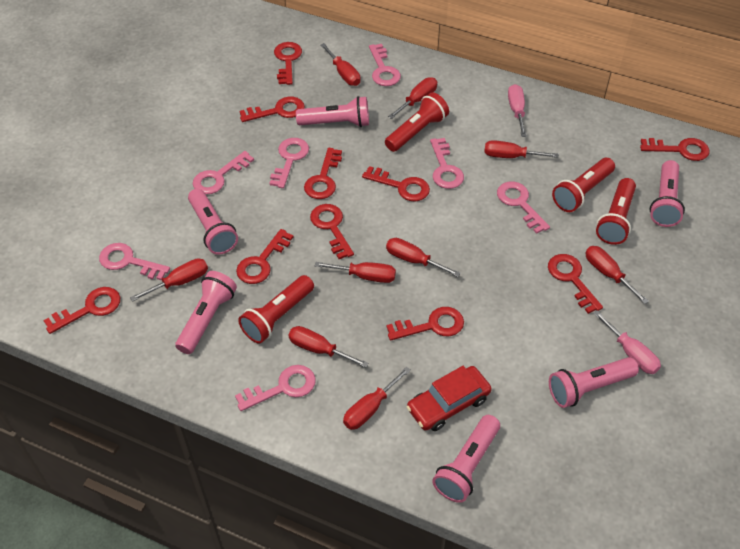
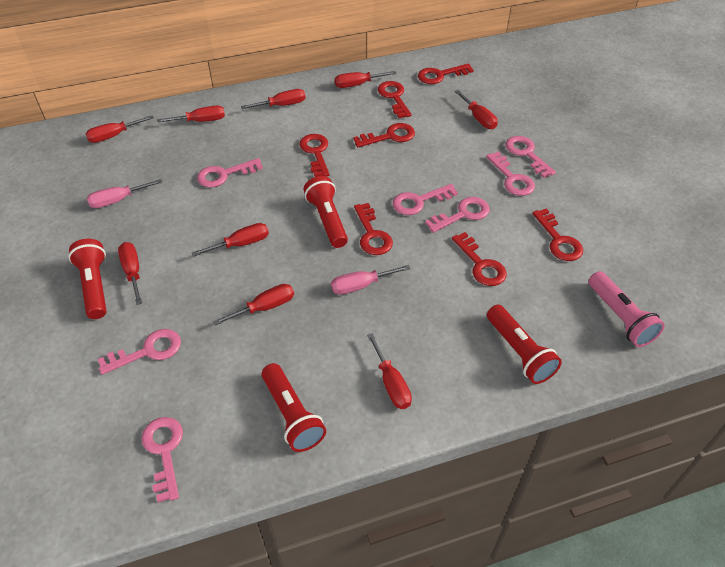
pink flashlight: [175,271,237,354] [188,189,238,255] [296,96,369,127] [432,415,500,503] [549,357,639,408] [650,160,685,227] = 6 -> [589,271,665,347] = 1
red car: [407,366,492,431] = 1 -> none = 0
red key: [43,287,120,334] [236,229,293,284] [240,97,305,122] [274,42,302,85] [304,148,342,199] [310,204,354,259] [362,166,430,201] [386,307,464,341] [548,254,603,314] [640,138,709,161] = 10 -> [299,134,329,177] [353,123,415,147] [354,203,393,255] [378,81,412,118] [418,63,474,84] [452,232,507,286] [532,209,583,261] = 7

